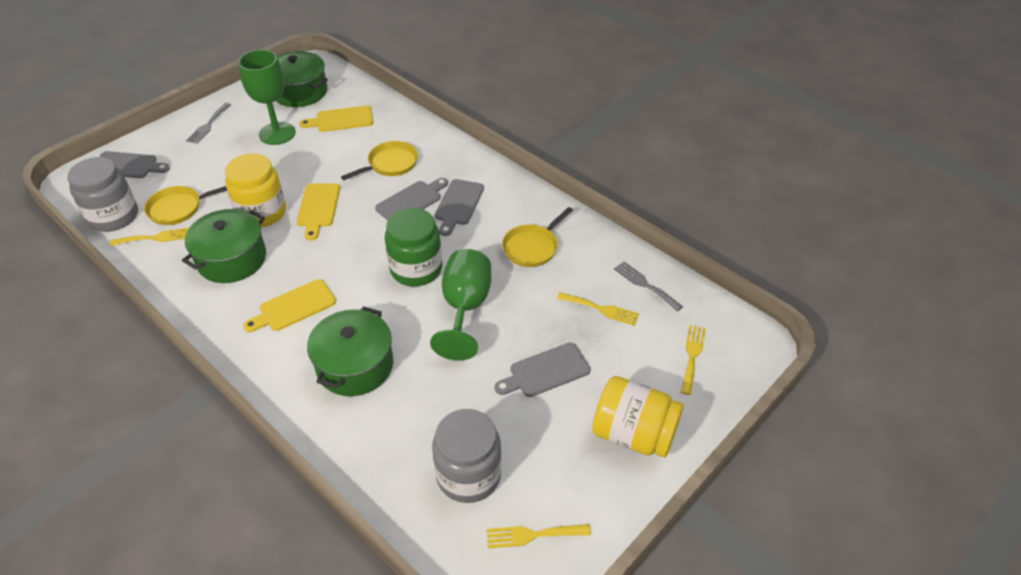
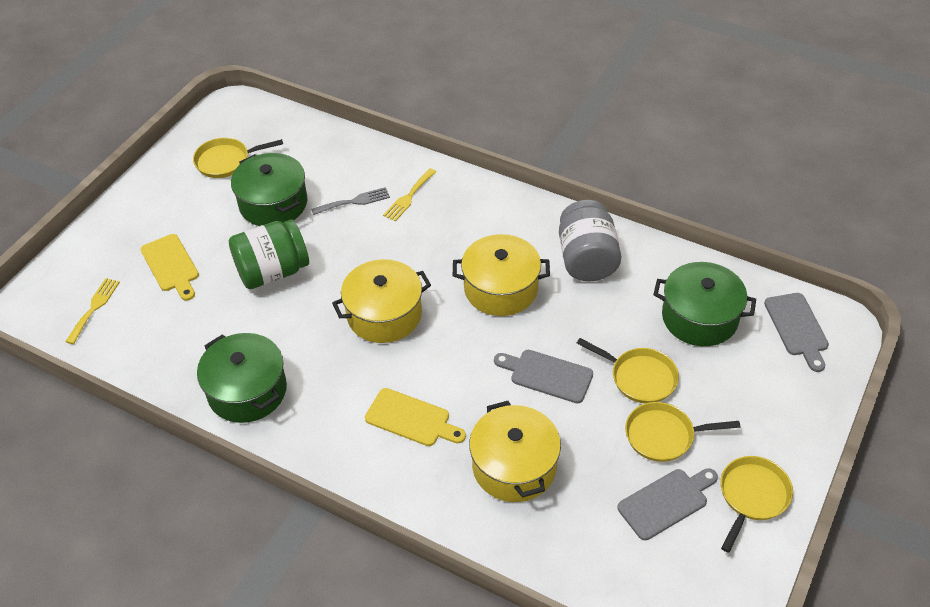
green goblet: [238,50,296,145] [430,249,491,361] = 2 -> none = 0
grey cutting board: [99,151,170,178] [375,178,448,220] [435,179,484,236] [494,343,591,397] = 4 -> [494,350,593,403] [617,468,718,540] [764,293,829,372] = 3
grey fork: [186,103,231,144] [614,262,683,311] = 2 -> [311,187,390,215] = 1
grey jar: [67,157,138,232] [432,409,502,503] = 2 -> [559,200,622,281] = 1
yellow cutting board: [243,279,336,332] [297,183,340,241] [299,106,373,132] = 3 -> [141,234,199,300] [365,388,466,446] = 2
yellow fork: [109,228,189,246] [486,524,591,548] [557,292,639,326] [681,325,706,395] = 4 -> [65,278,120,344] [383,168,436,221] = 2
yellow jar: [225,153,286,227] [592,376,684,458] = 2 -> none = 0
yellow pan: [144,186,227,225] [341,141,418,180] [502,207,573,267] = 3 -> [193,138,283,178] [577,338,679,403] [625,402,740,462] [720,456,793,553] = 4
yellow pot: none = 0 -> [332,259,431,343] [453,234,550,316] [469,401,561,502] = 3

